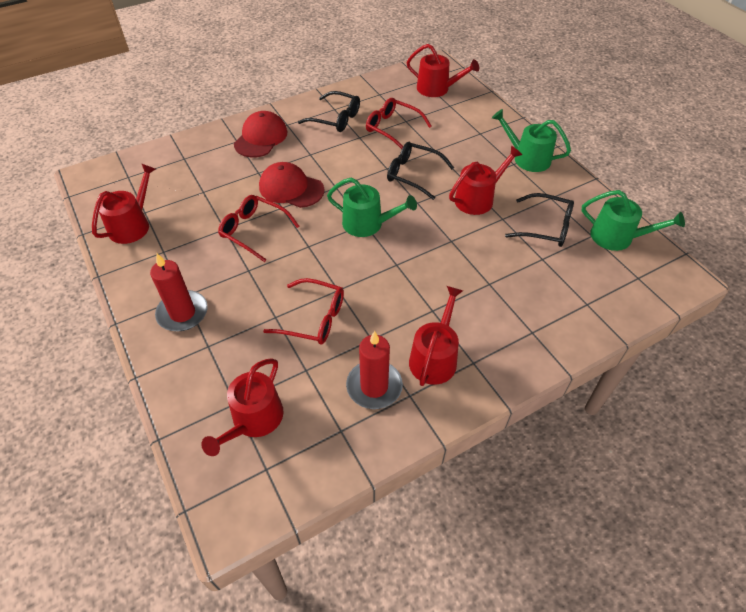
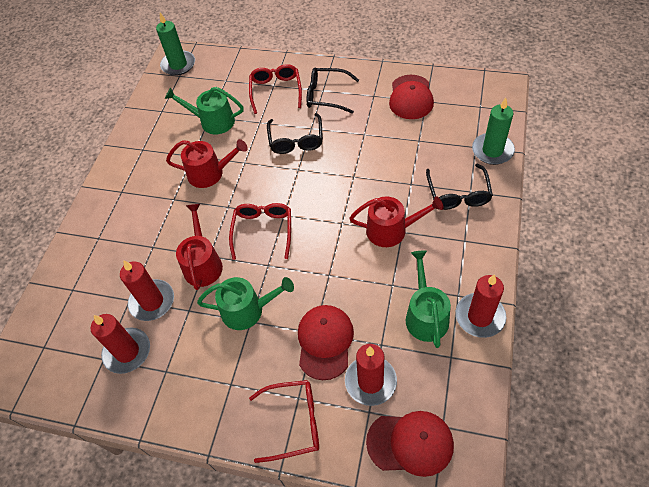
green candle: none = 0 -> [156,13,195,76] [472,97,515,165] = 2
red candle: [150,253,208,331] [346,331,403,409] = 2 -> [90,314,150,374] [120,260,174,321] [345,344,397,406] [456,274,506,338] = 4
red cap: [234,111,287,157] [259,162,325,208] = 2 -> [298,305,354,380] [366,411,454,477] [389,75,434,119] = 3
red watering can: [92,163,156,244] [201,358,284,456] [407,44,479,97] [409,286,463,386] [449,146,522,215] = 5 -> [166,139,248,188] [176,204,223,290] [349,196,444,247] = 3

